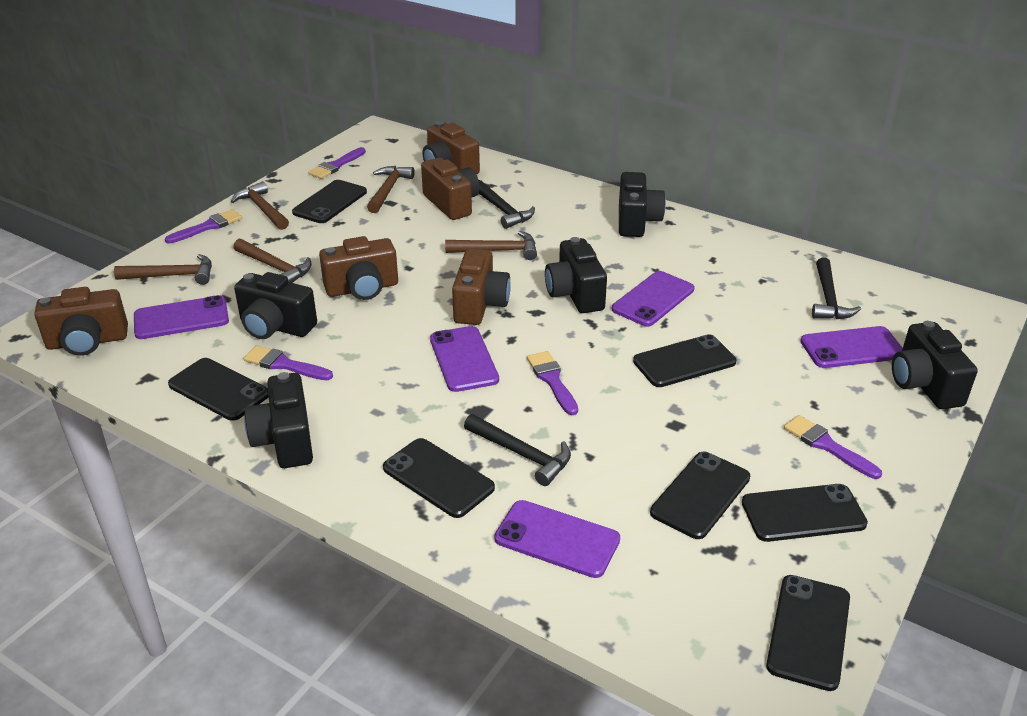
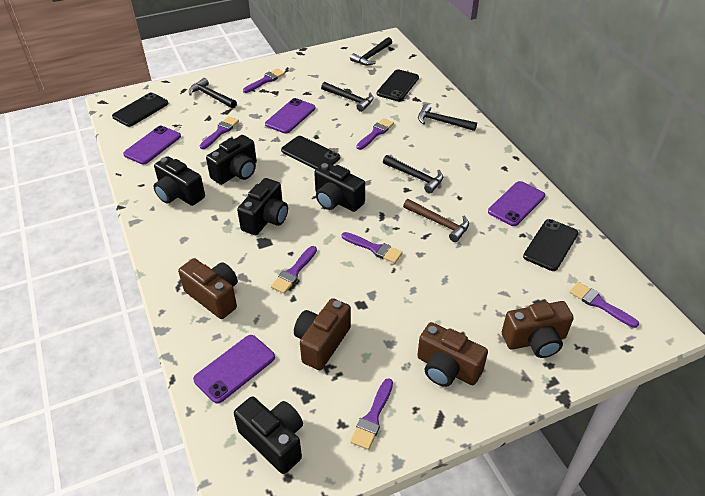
black hammer: [464,414,571,486] [478,180,535,229] [812,257,861,319] = 3 -> [189,78,237,108] [321,82,374,112] [350,37,392,65] [383,155,443,193] [418,104,477,131] = 5
black phone: [168,358,269,421] [292,180,367,223] [383,438,495,518] [633,334,736,387] [650,452,750,539] [742,484,868,542] [766,575,850,691] = 7 -> [112,93,169,127] [281,136,340,169] [377,69,419,101] [523,219,578,271] = 4
brown camera: [34,287,128,356] [319,236,398,300] [421,158,480,220] [422,121,480,175] [452,249,511,325] = 5 -> [178,258,238,319] [294,298,351,370] [417,322,488,387] [502,301,574,358] = 4
brown hammer: [114,254,212,285] [231,181,289,230] [233,239,312,283] [367,166,415,213] [445,231,537,260] = 5 -> [403,199,469,242] = 1
purple brush: [165,209,242,244] [244,345,333,380] [308,147,366,179] [527,351,578,415] [784,415,882,479] = 5 -> [200,116,239,149] [243,69,285,93] [271,246,317,294] [342,232,403,263] [350,378,393,450] [356,118,394,150] [569,282,639,328] = 7
purple phone: [134,295,229,339] [430,326,499,392] [495,500,620,578] [612,271,694,326] [801,326,903,368] = 5 -> [123,126,181,165] [193,335,275,404] [265,98,315,134] [488,181,545,226] = 4

